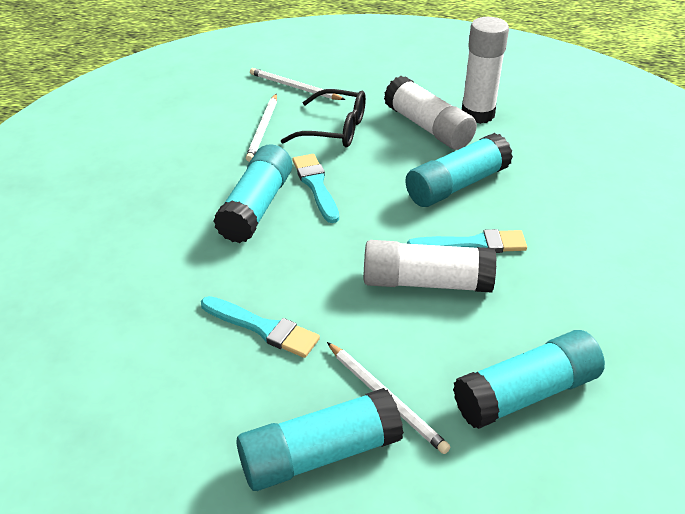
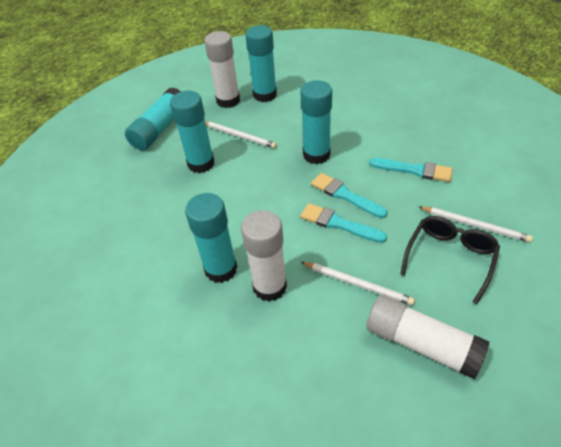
turquoise glue stick: [213,144,292,243] [237,388,404,491] [405,133,513,207] [453,330,605,429] = 4 -> [125,87,182,150] [170,91,214,173] [185,193,237,283] [245,25,277,102] [301,80,332,164] = 5

